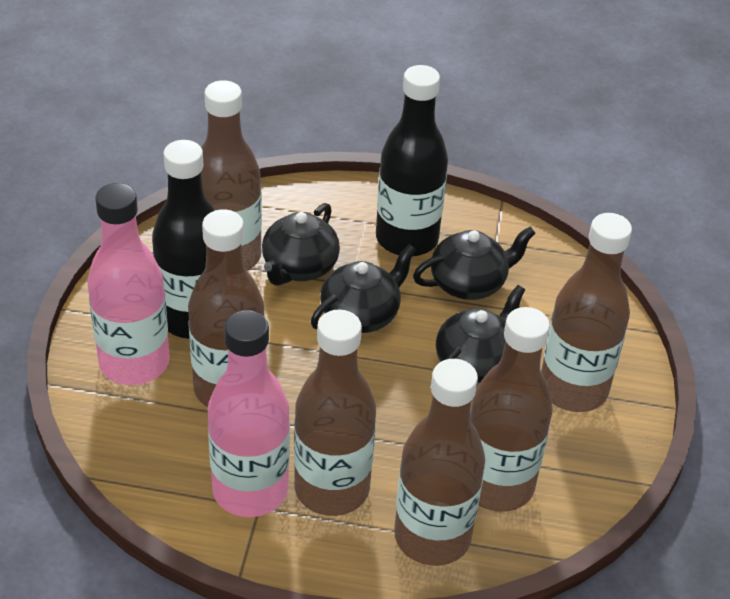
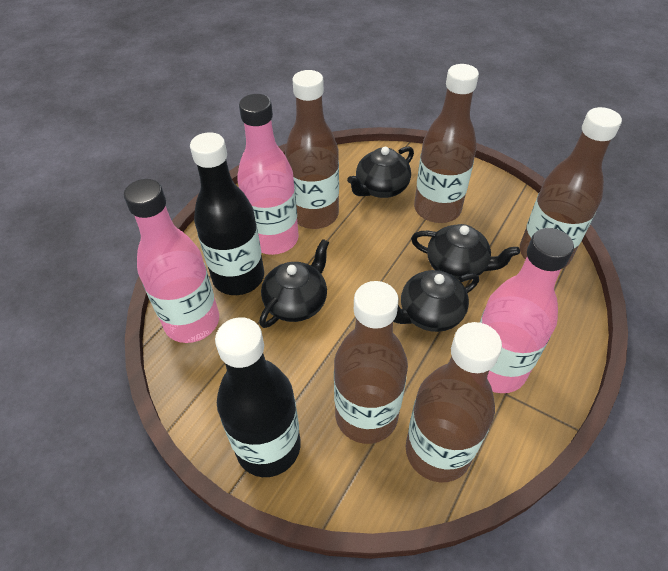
brown bottle: [188,209,264,407] [201,80,262,271] [294,310,376,516] [394,359,485,566] [470,307,553,512] [541,213,632,412] = 6 -> [285,70,339,229] [334,281,408,444] [406,322,502,482] [414,64,479,223] [520,107,622,268] = 5
pink bottle: [87,183,170,385] [208,310,290,517] = 2 -> [124,179,219,343] [237,94,299,255] [480,228,574,393] = 3

